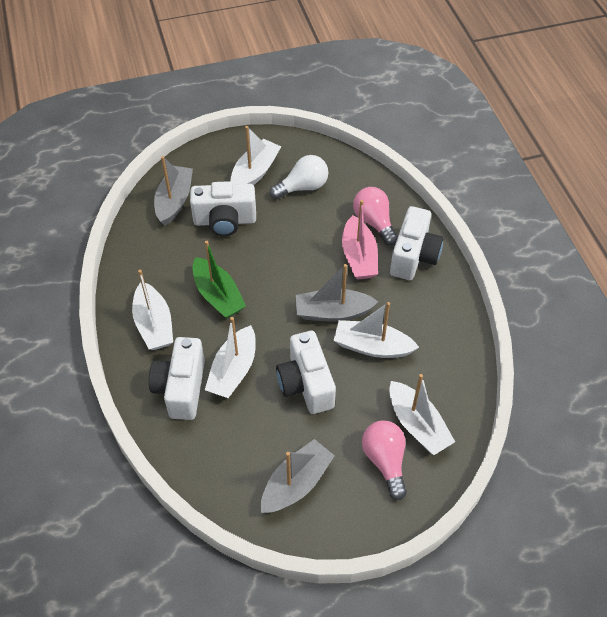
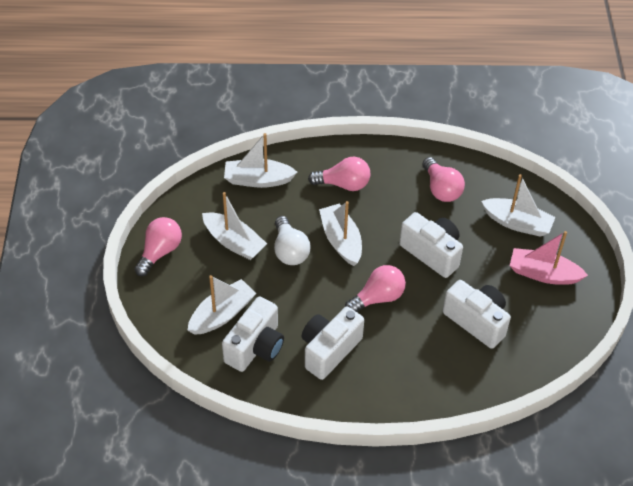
green boat: [193,241,246,319] = 1 -> none = 0
grey boat: [154,156,193,226] [261,439,335,513] [296,264,378,322] = 3 -> none = 0
pink light bulb: [353,187,398,246] [362,420,407,500] = 2 -> [134,217,182,276] [308,157,370,191] [345,265,406,312] [423,157,465,202] = 4

